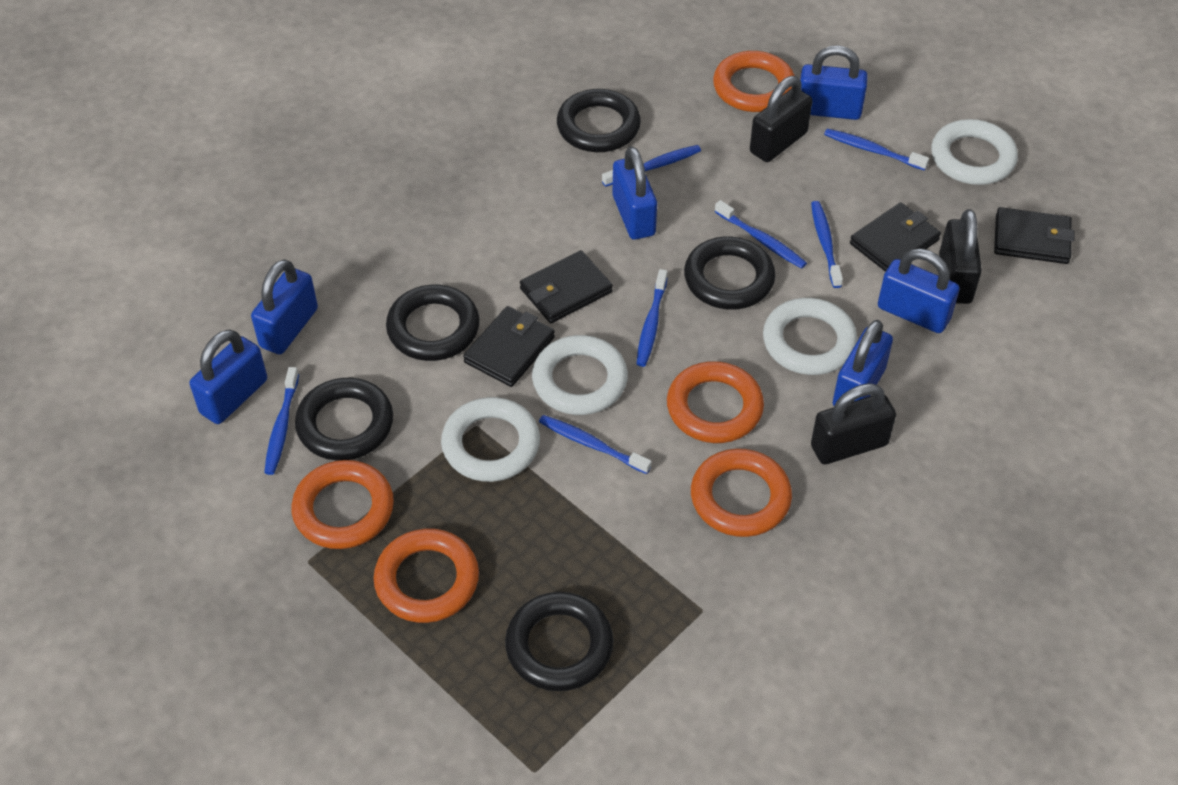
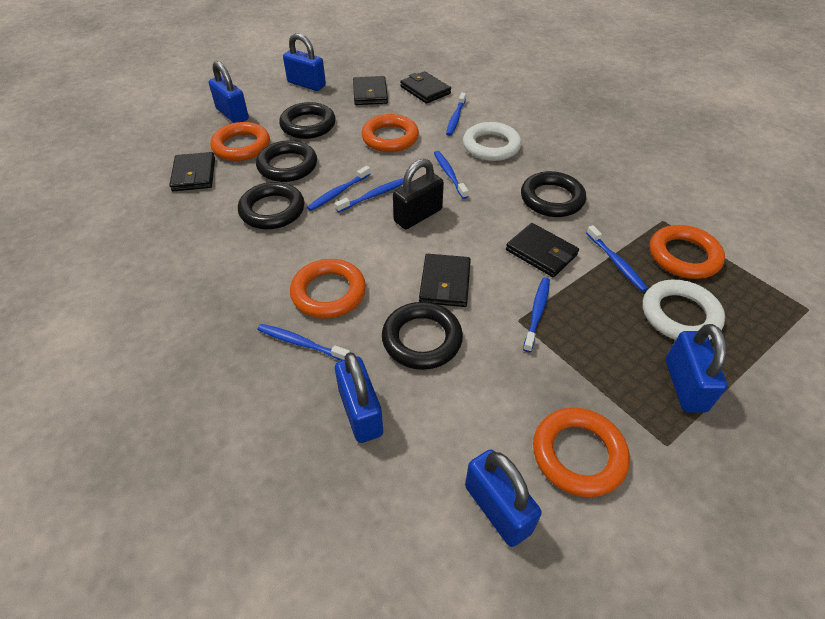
black padlock: [750,76,812,162] [811,383,896,464] [939,209,982,304] = 3 -> [393,159,444,229] = 1
black wallet: [463,306,555,387] [520,250,613,323] [850,202,941,272] [994,207,1074,264] = 4 -> [169,152,215,191] [353,76,388,105] [400,71,451,104] [419,254,471,307] [506,223,579,277] = 5
blue padlock: [190,329,267,424] [251,259,318,354] [613,147,657,240] [800,45,868,120] [833,320,893,406] [878,249,960,333] = 6 -> [209,61,249,123] [283,33,326,91] [335,352,383,443] [465,449,542,547] [666,324,728,413] = 5
white ring: [441,397,540,482] [532,335,628,415] [763,298,857,375] [931,119,1018,185] = 4 -> [463,122,521,161] [643,280,725,340] = 2

